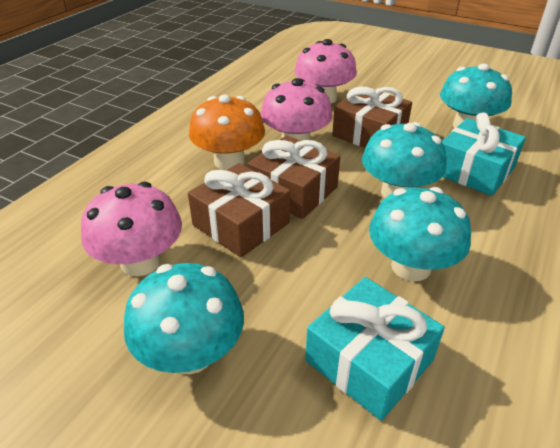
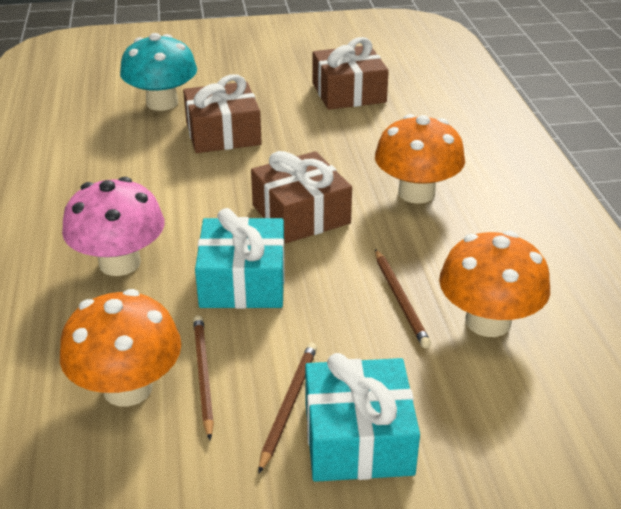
brown pencil: none = 0 -> [193,316,214,440] [258,343,317,474] [375,249,431,348] = 3
orange mushroom: [189,95,265,170] = 1 -> [60,289,181,407] [375,114,465,204] [439,231,550,337] = 3
pink mushroom: [81,182,182,277] [261,78,333,141] [295,39,357,103] = 3 -> [62,177,164,276] = 1
turquoise mushroom: [124,263,244,374] [362,122,446,198] [369,187,471,281] [440,63,512,128] = 4 -> [120,33,197,111] = 1

